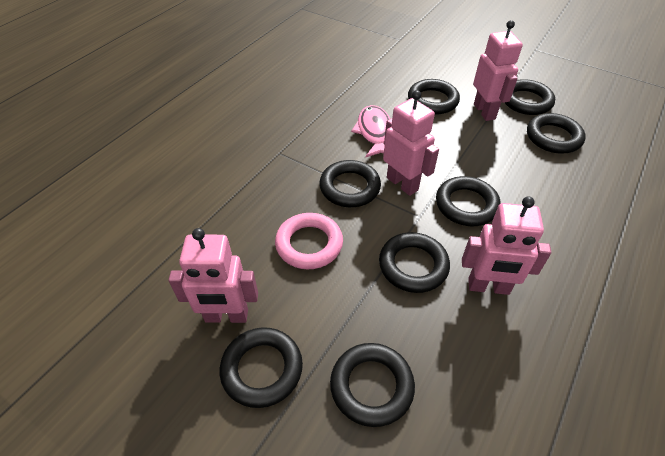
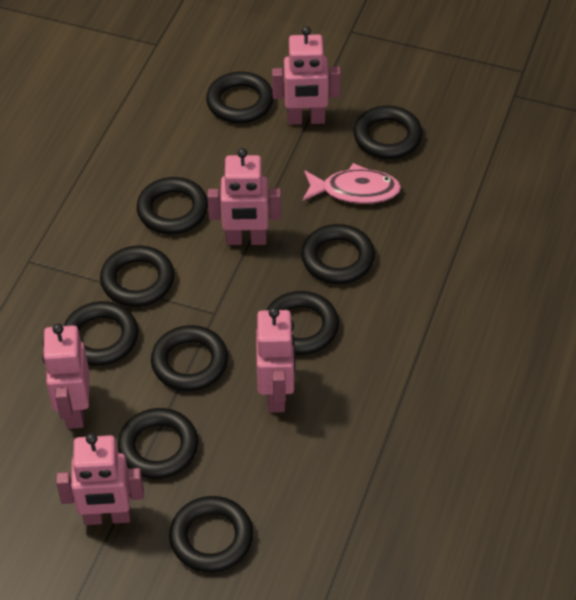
black ring: [220,327,303,408] [319,160,381,207] [330,343,415,427] [379,232,450,293] [408,79,460,114] [436,176,501,226] [504,79,555,115] [527,113,586,154] = 8 -> [64,301,139,366] [100,246,174,307] [118,408,199,479] [137,177,208,234] [151,325,228,391] [169,496,253,573] [206,72,274,123] [267,291,339,355] [301,224,375,284] [354,106,423,159] = 10
pink ring: [275,213,343,269] = 1 -> none = 0
pink robot: [169,228,258,323] [383,90,439,196] [462,196,551,295] [473,20,523,121] = 4 -> [42,323,89,429] [56,433,144,525] [207,148,281,245] [256,307,295,413] [272,26,341,125] = 5

